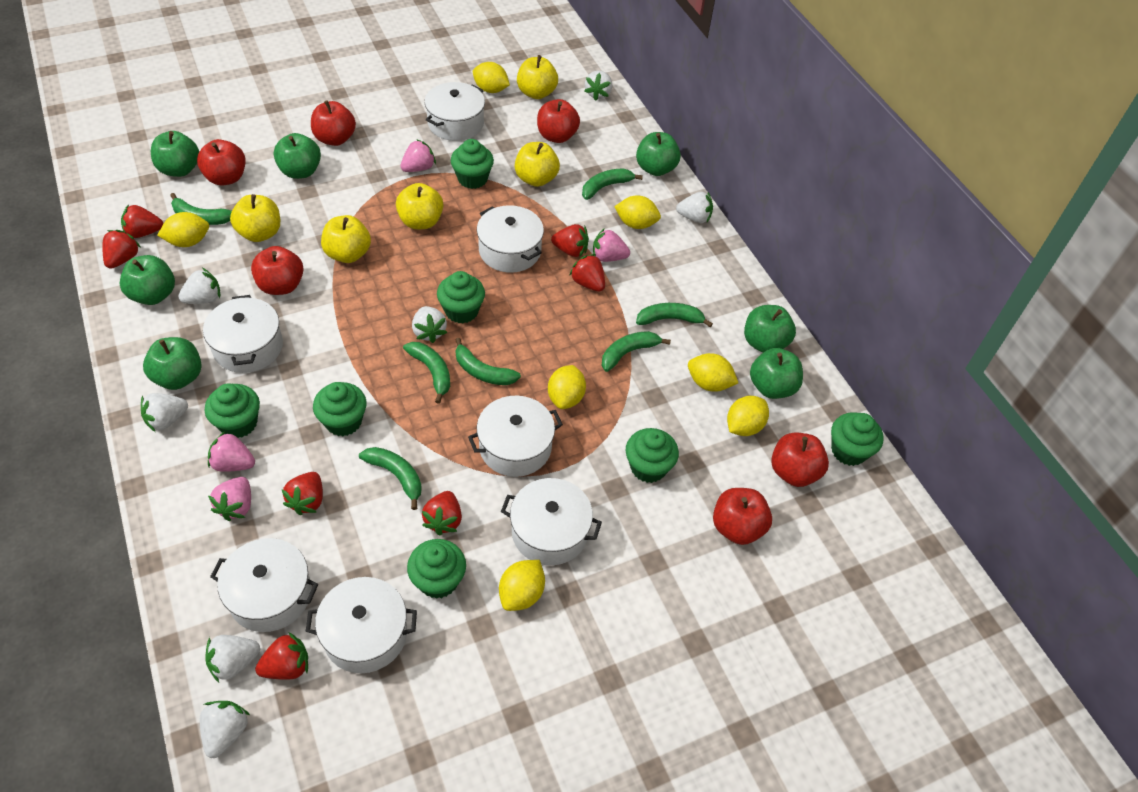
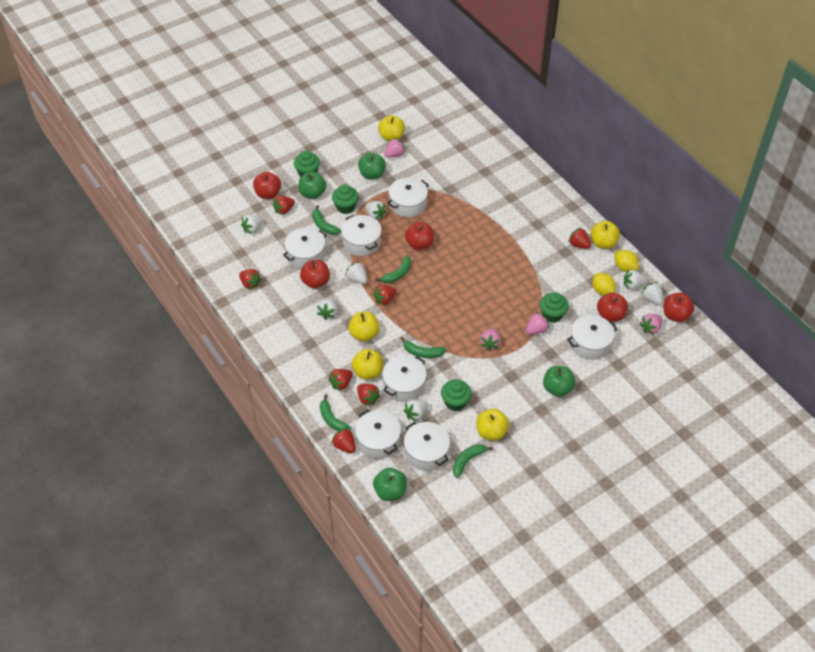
green apple: [119,255,175,305] [143,337,202,390] [151,131,199,177] [274,133,321,179] [636,132,681,176] [744,305,796,353] [750,348,803,399] = 7 -> [298,172,326,199] [358,152,386,179] [373,468,407,501] [543,366,576,397] = 4
green banana: [170,193,232,225] [359,447,422,510] [403,342,450,404] [455,338,521,385] [582,168,643,200] [602,331,671,372] [636,303,713,327] = 7 -> [312,205,341,235] [320,394,352,431] [375,256,411,283] [400,337,446,358] [453,444,493,478] = 5
green cupcake: [205,383,260,438] [313,382,367,436] [407,539,466,599] [437,271,485,323] [451,139,494,189] [626,428,679,483] [831,412,884,466] = 7 -> [294,150,320,177] [332,184,359,214] [441,380,472,411] [540,292,569,323] = 4
red apple: [197,139,246,185] [251,246,304,295] [311,100,356,146] [537,99,580,143] [713,488,772,545] [771,433,829,487] = 6 -> [253,172,281,199] [300,260,330,289] [405,222,434,250] [597,292,628,322] [663,293,694,322] = 5
yellow lemon: [157,212,209,247] [473,62,510,93] [499,560,545,611] [548,365,586,409] [614,196,661,229] [688,353,738,392] [727,396,769,436] = 7 -> [592,273,616,296] [614,250,639,272] = 2

